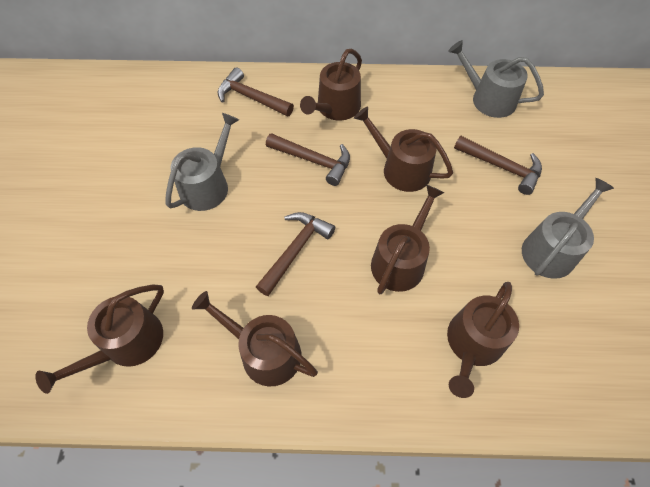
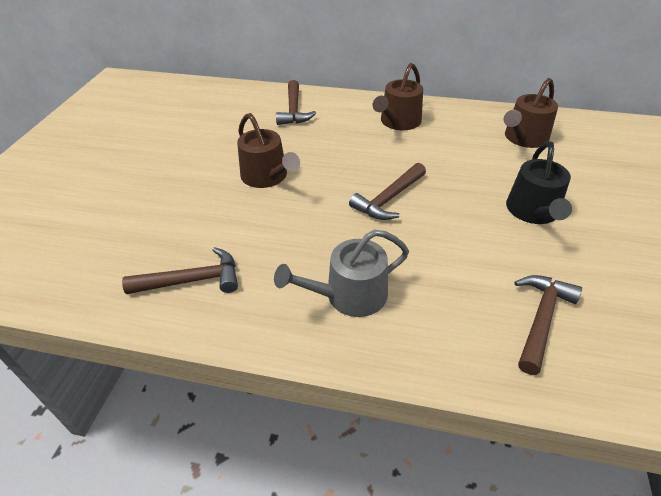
black watering can: none = 0 -> [506,141,572,224] = 1
brown watering can: [35,285,164,394] [192,291,318,386] [300,49,362,120] [354,106,453,192] [371,185,444,294] [447,282,519,398] = 6 -> [237,113,300,188] [373,63,423,130] [504,78,558,148] = 3
grey watering can: [165,113,239,211] [448,40,544,118] [522,178,614,279] = 3 -> [274,229,409,317] = 1

